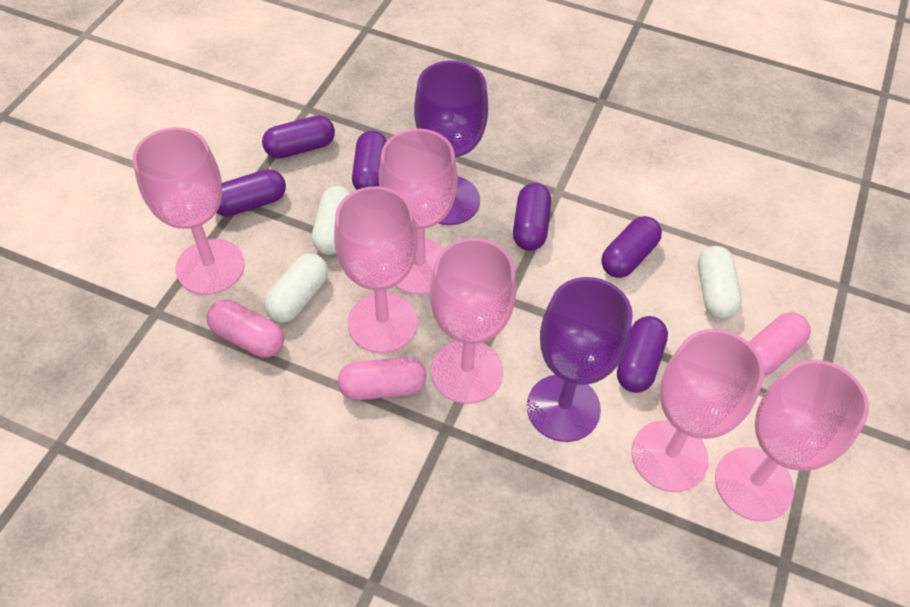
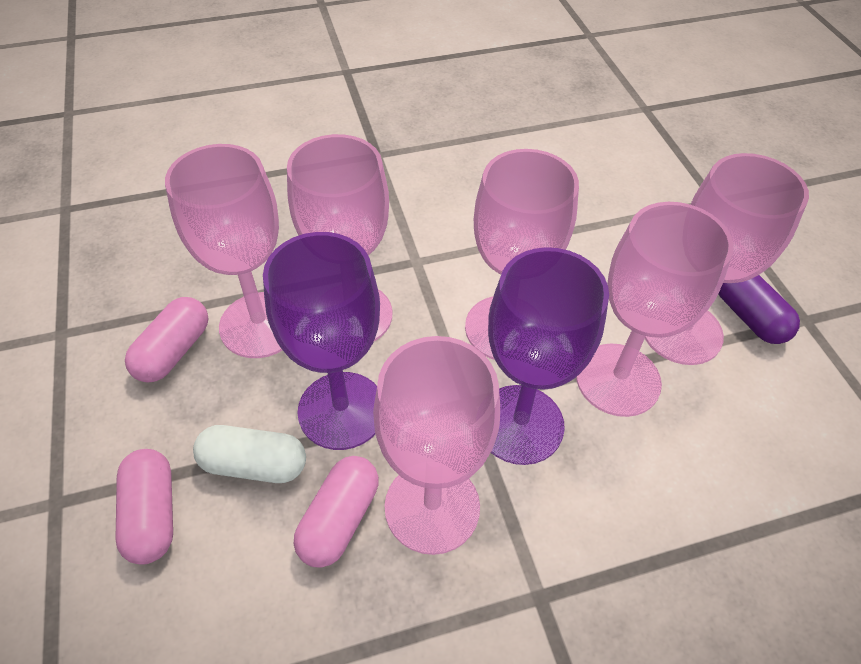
purple capsule: [216,169,286,217] [262,115,335,159] [352,131,387,190] [513,183,551,251] [601,216,662,278] [617,316,668,393] = 6 -> [718,275,800,344] = 1
white capsule: [264,254,328,323] [312,186,351,255] [698,246,742,319] = 3 -> [193,425,306,483] = 1

